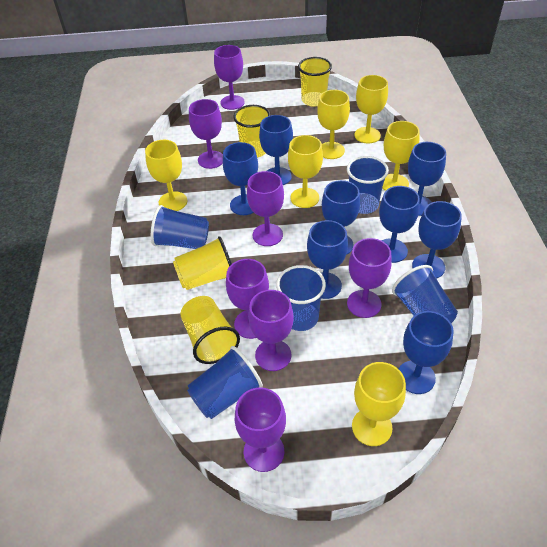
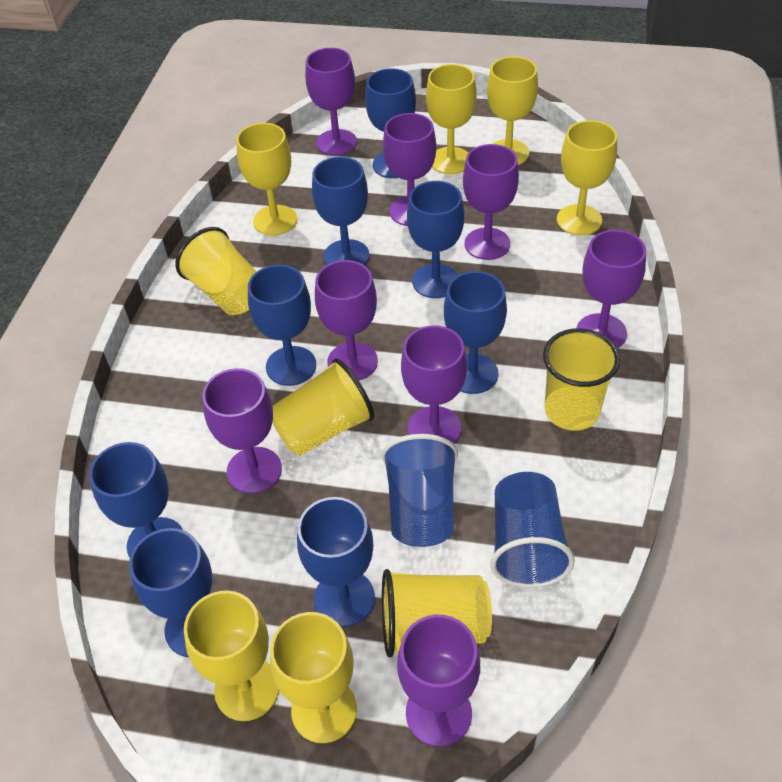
blue cup: [151,205,209,249] [187,346,263,419] [276,265,326,331] [347,156,389,214] [392,265,458,323] = 5 -> [382,434,458,547] [490,472,575,588] = 2
purple goblet: [189,99,223,169] [214,45,245,110] [226,259,269,339] [235,388,286,472] [247,171,284,246] [248,290,294,371] [347,238,392,318] = 7 -> [202,368,282,494] [305,48,357,156] [315,260,378,380] [383,113,436,226] [397,615,480,747] [401,325,467,444] [463,144,519,260] [577,230,646,348] = 8

